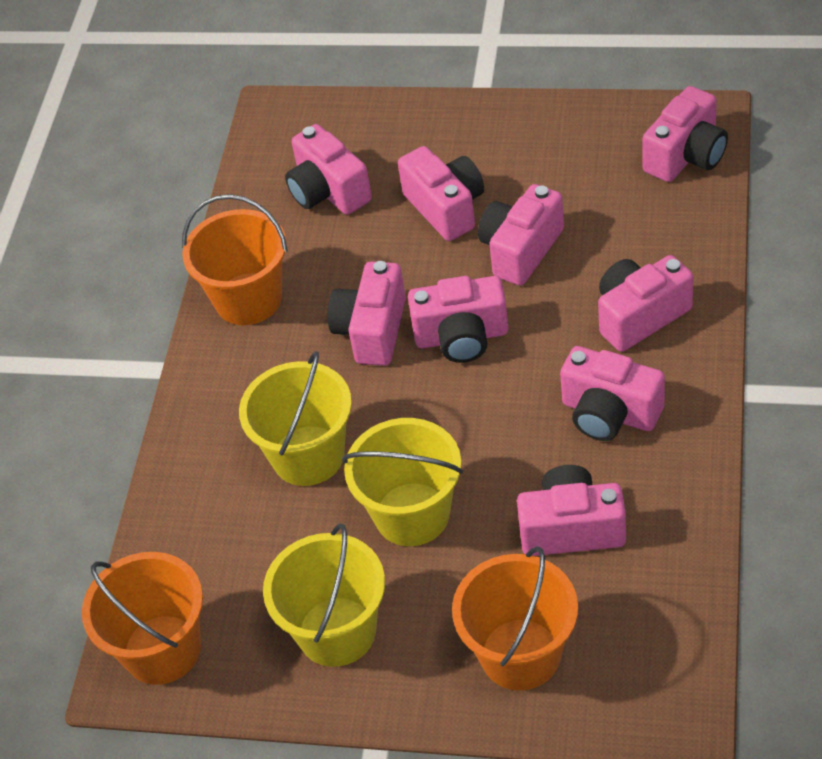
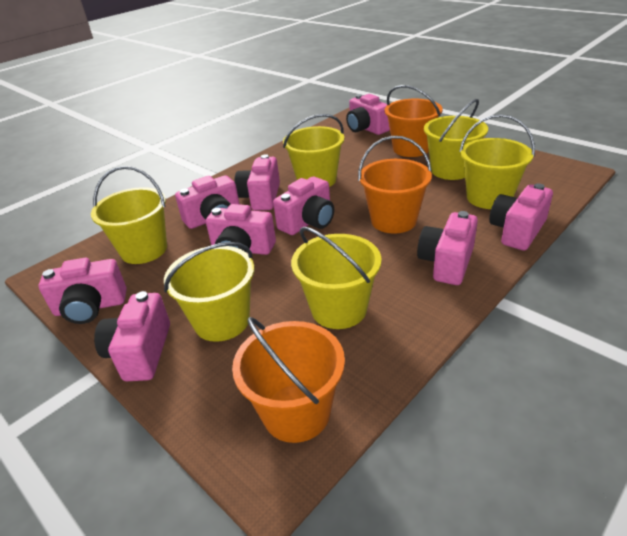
yellow bucket: [239,351,352,486] [263,523,385,667] [342,418,463,546] = 3 -> [91,166,167,264] [164,242,255,342] [283,114,344,187] [291,227,382,329] [424,99,488,180] [459,114,535,209] = 6

